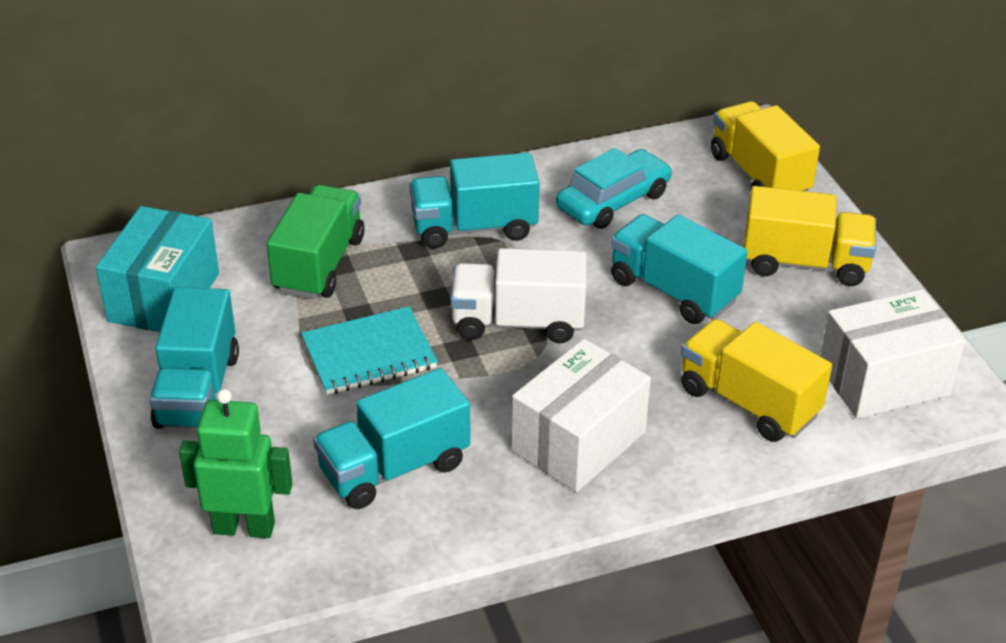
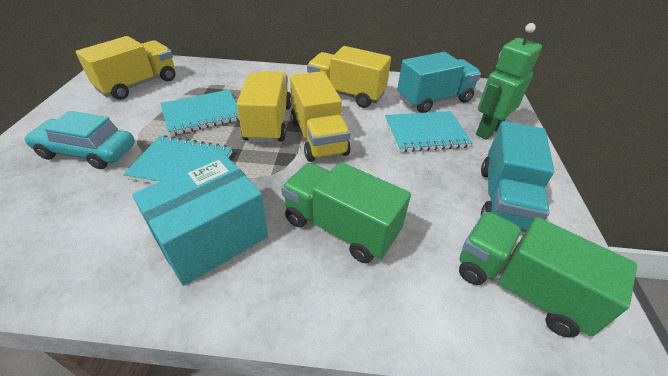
green truck: [267,185,364,299] = 1 -> [281,162,411,263] [459,212,637,338] = 2
turquoise notebook: [301,306,438,395] = 1 -> [123,135,232,184] [160,90,239,136] [385,111,472,152] = 3
turquoise truck: [150,287,239,429] [313,368,470,509] [409,153,540,249] [610,214,747,324] = 4 -> [397,52,481,113] [481,121,554,232] = 2
white box: [511,339,651,492] [820,289,965,419] = 2 -> none = 0
white truck: [450,248,587,343] = 1 -> none = 0
yellow truck: [681,319,832,442] [711,101,820,191] [744,186,876,286] = 3 -> [76,36,176,100] [237,71,292,143] [290,71,350,162] [307,46,391,108] = 4

